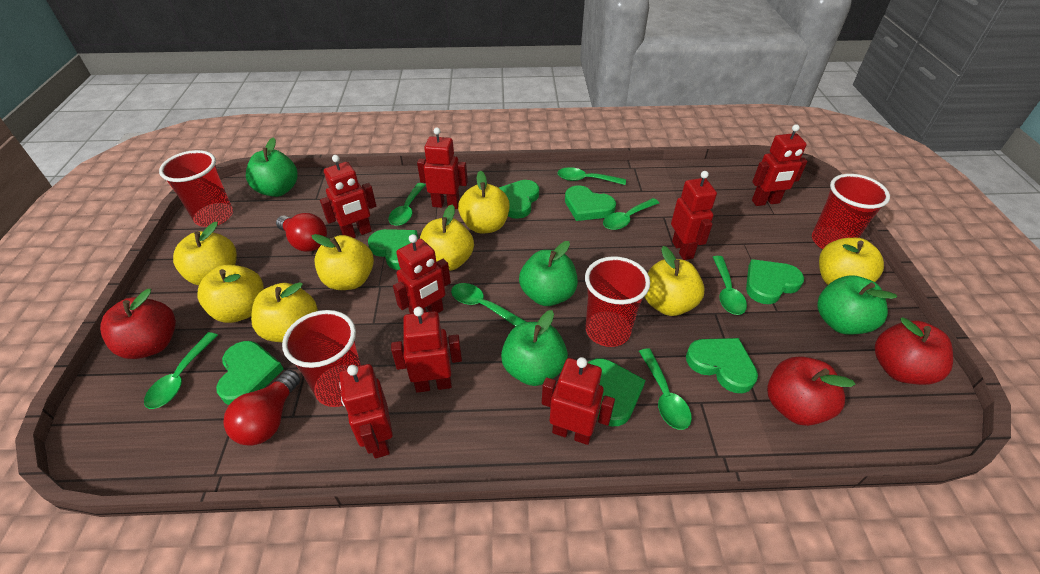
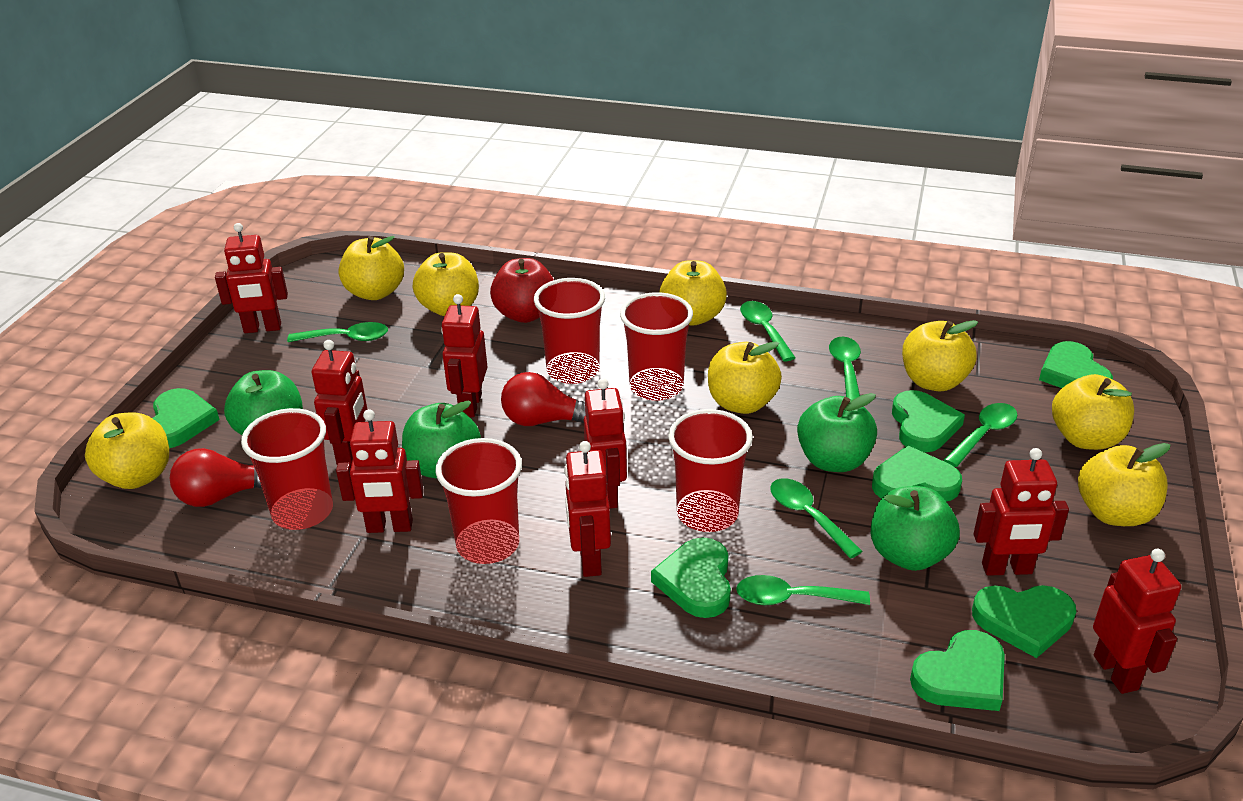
green spoon: [144,332,218,409] [389,183,425,226] [451,283,526,326] [557,167,626,185] [603,198,659,230] [639,348,692,430] [713,256,747,315] = 7 -> [287,322,388,342] [736,575,870,605] [740,301,796,361] [770,478,862,559] [829,337,861,400] [944,403,1018,467] = 6
red apple: [100,289,176,359] [767,356,856,426] [875,317,953,385] = 3 -> [490,258,554,323] = 1
red cup: [159,150,233,227] [282,310,361,407] [585,256,650,347] [812,174,890,249] = 4 -> [241,408,333,530] [435,438,522,564] [534,278,605,384] [620,292,693,401] [668,409,752,532] = 5

